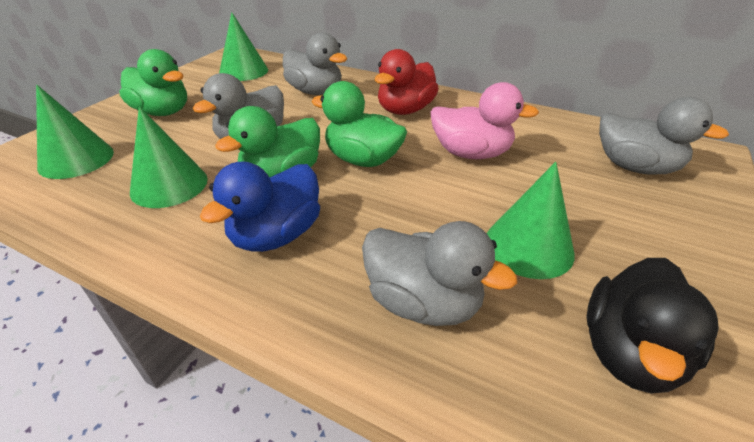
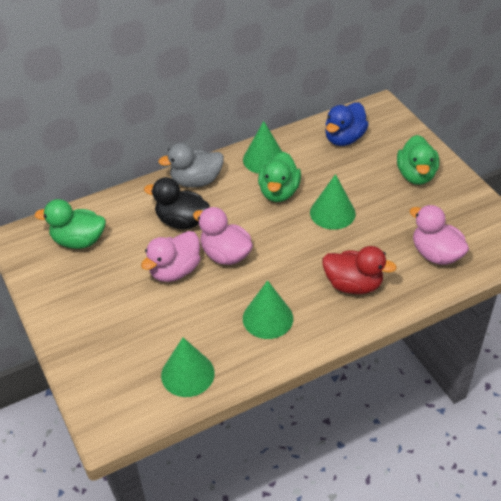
grey duck: [193,73,284,139] [283,32,348,95] [362,221,517,326] [599,97,729,175] = 4 -> [158,143,224,188] = 1
pink duck: [430,82,539,159] = 1 -> [141,231,201,282] [193,207,253,265] [410,205,469,265] = 3

